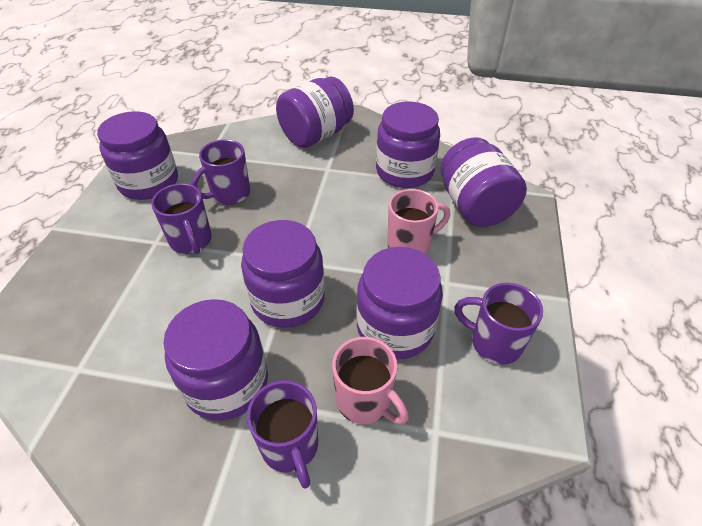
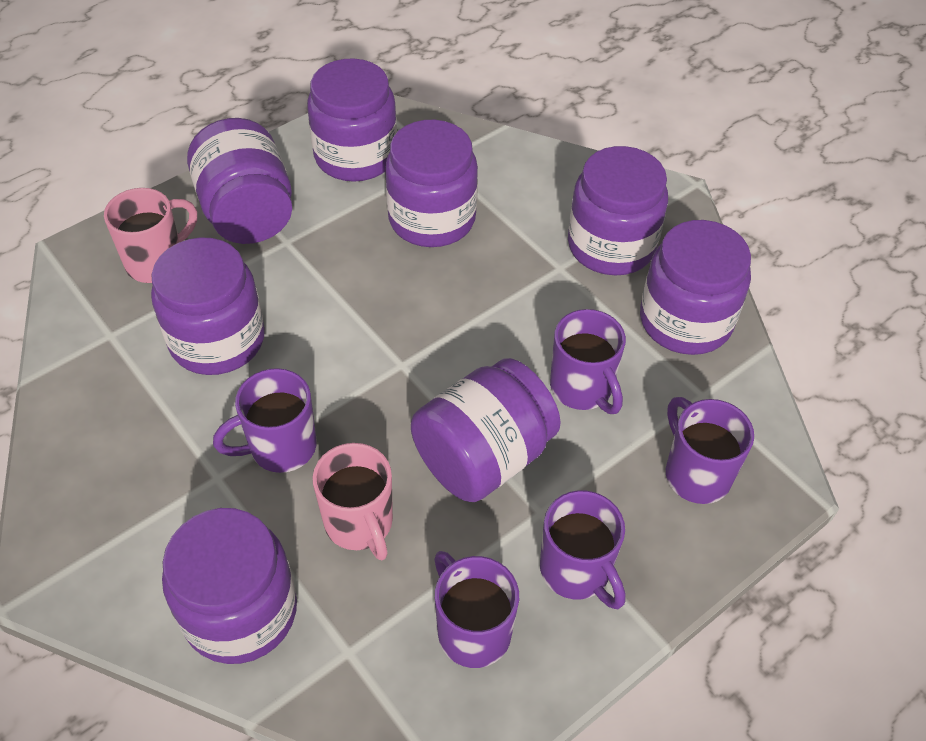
purple jar: [97,111,178,200] [163,299,268,421] [241,220,325,328] [276,77,354,148] [356,247,443,359] [376,101,440,188] [440,137,527,227] = 7 -> [151,237,265,375] [162,508,297,664] [187,118,293,244] [307,58,397,182] [385,120,478,247] [411,358,561,502] [568,146,668,275] [640,220,751,355] = 8
purple mug: [151,183,212,254] [191,139,250,205] [247,380,318,489] [454,283,543,365] = 4 -> [213,368,317,473] [434,551,519,668] [540,490,626,609] [550,309,626,414] [666,397,754,504] = 5

